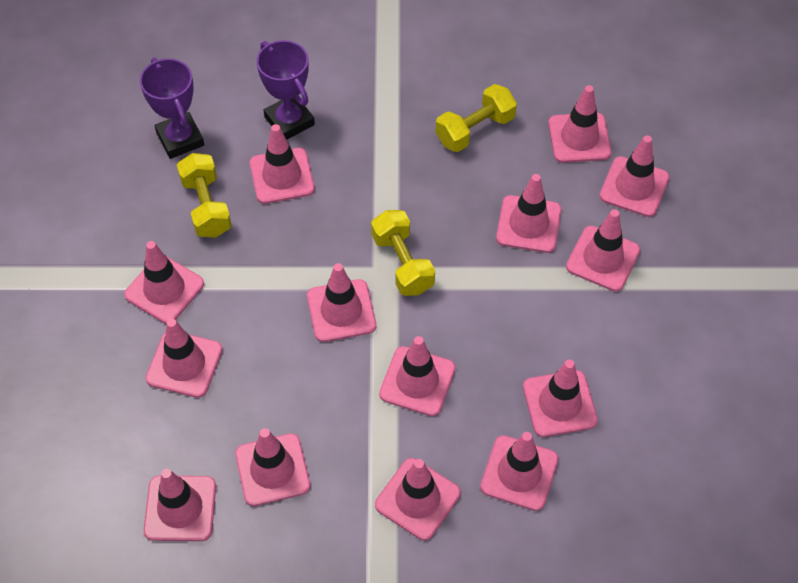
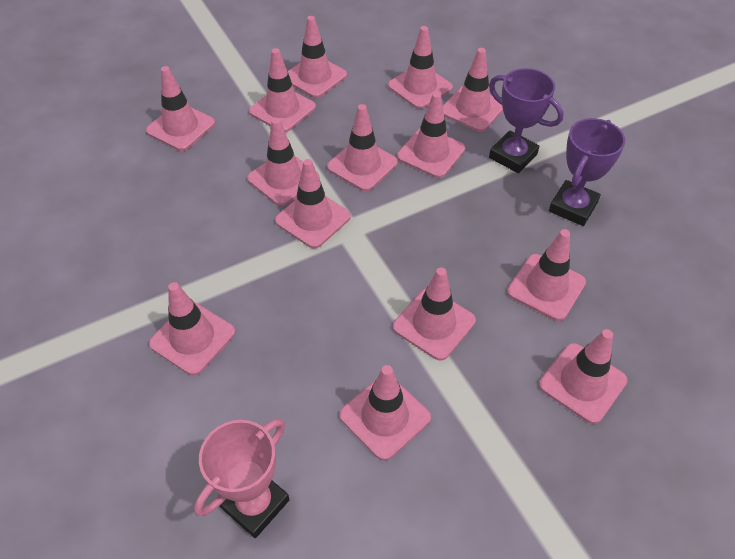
pink trophy: none = 0 -> [194,418,290,538] = 1
yellow dumbbell: [177,153,232,238] [371,210,435,296] [436,84,517,152] = 3 -> none = 0

